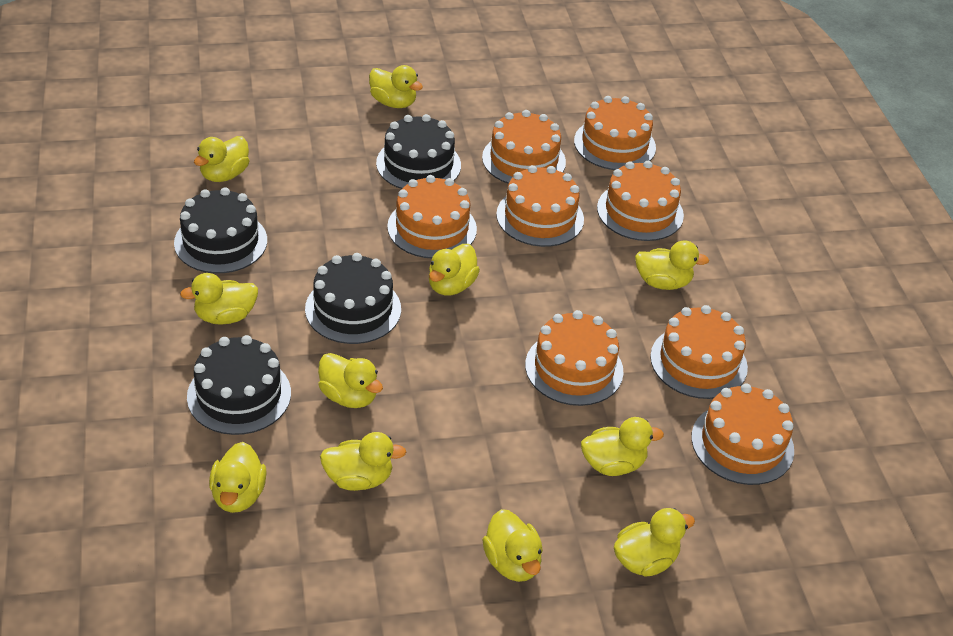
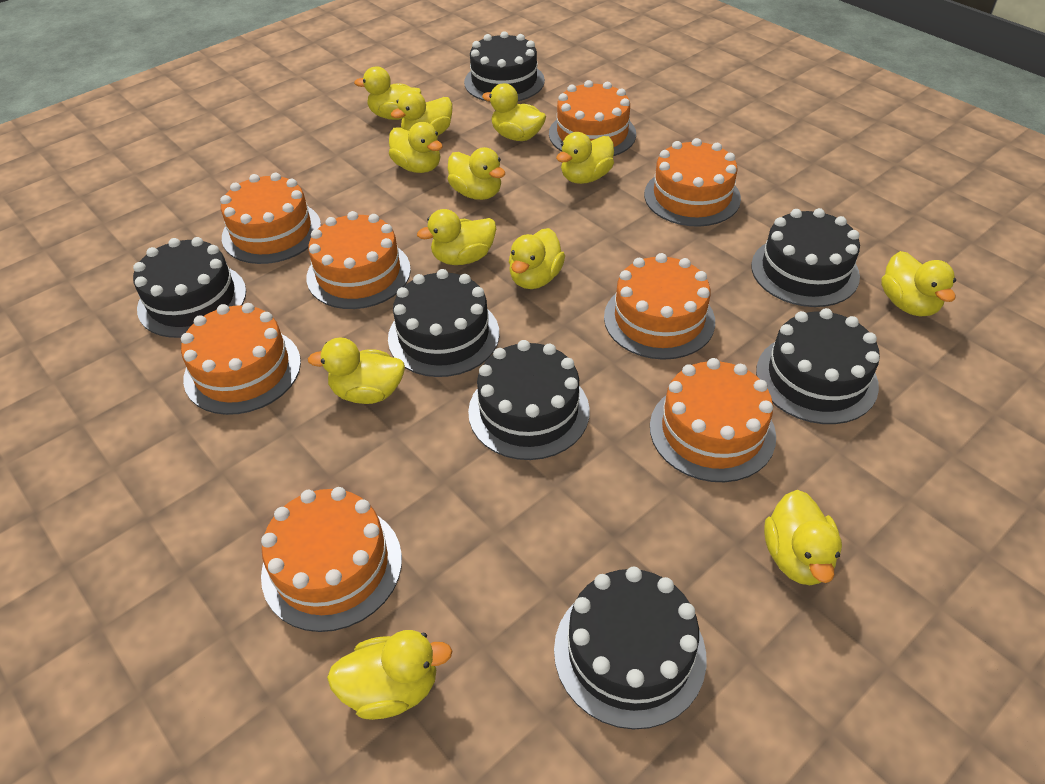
black cake: [174,187,267,273] [187,335,291,435] [305,253,401,344] [376,114,461,189] = 4 -> [133,237,246,338] [388,269,499,377] [464,31,545,102] [468,340,590,460] [554,567,706,730] [751,208,860,307] [756,308,880,424] = 7
yellow duck: [180,273,258,325] [194,136,249,182] [209,442,267,513] [318,353,383,408] [320,432,406,491] [369,65,423,108] [429,244,480,296] [482,509,543,582] [581,417,664,476] [614,508,695,577] [635,240,709,290] = 11 -> [308,338,405,404] [327,630,452,720] [354,66,421,120] [389,122,443,173] [391,90,452,135] [417,209,496,265] [448,147,505,200] [482,83,546,141] [509,228,565,289] [556,132,614,184] [764,490,842,585] [881,251,956,317] = 12

